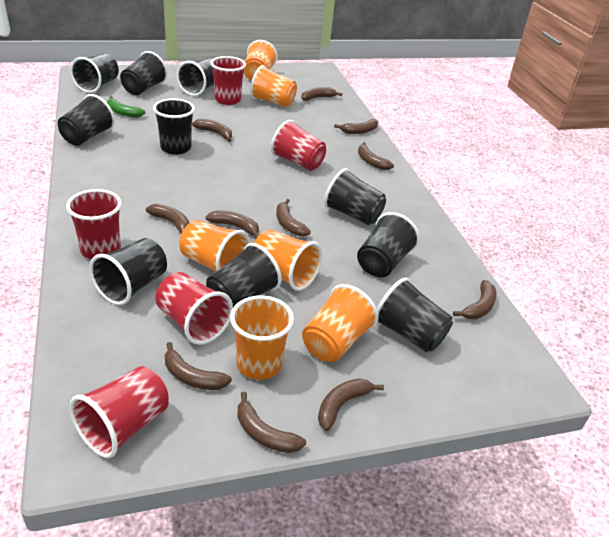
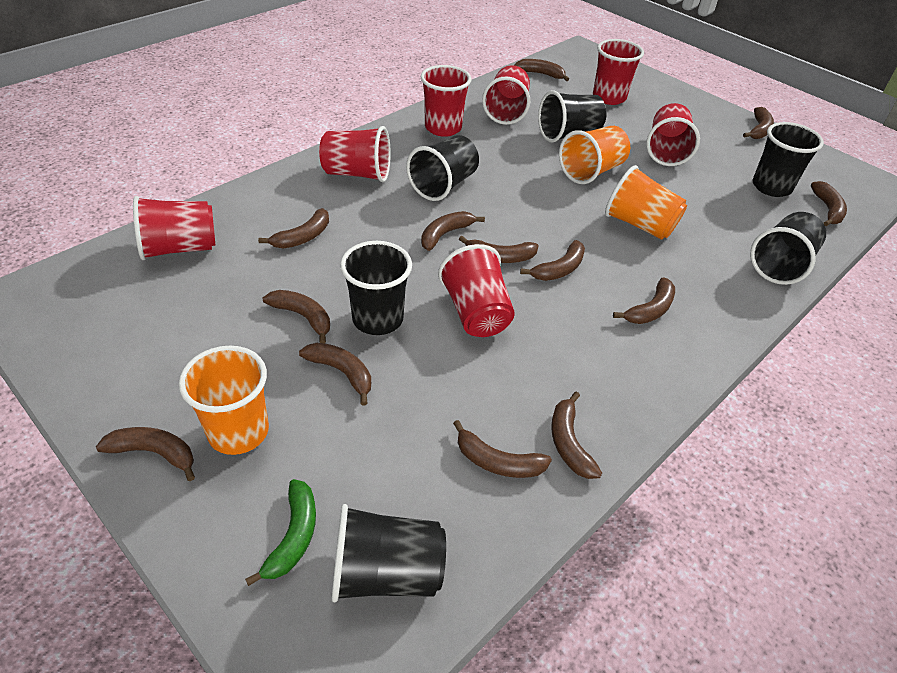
black cup: [58,94,115,146] [70,54,119,93] [90,238,167,305] [120,51,168,95] [153,98,195,155] [177,58,214,96] [206,243,282,307] [324,168,386,225] [357,212,420,277] [377,277,453,352] = 10 -> [331,504,446,603] [340,241,412,335] [406,135,479,201] [538,90,607,143] [750,212,826,285] [753,122,824,197] = 6
brown banana: [146,204,189,234] [165,342,232,390] [192,119,232,142] [205,210,259,238] [237,392,306,453] [276,199,311,236] [301,87,342,101] [318,378,384,431] [334,119,378,134] [358,142,394,170] [453,280,497,319] = 11 -> [96,427,195,481] [258,208,329,249] [263,290,330,343] [299,343,371,406] [421,211,485,251] [453,420,552,478] [459,236,539,263] [514,59,569,81] [520,240,585,281] [551,392,602,479] [613,277,675,324] [743,107,774,139] [810,181,847,226] = 13
orange cup: [179,220,250,272] [230,295,294,380] [244,40,277,81] [250,65,297,107] [254,230,322,291] [302,284,379,362] = 6 -> [179,346,269,455] [559,126,630,184] [605,165,687,240] = 3
red cup: [66,189,122,259] [70,366,169,458] [155,272,233,345] [210,56,246,105] [271,120,326,171] = 5 -> [133,196,215,260] [319,126,391,182] [421,65,472,137] [438,244,515,337] [482,65,530,125] [593,39,644,105] [646,103,700,166] = 7

